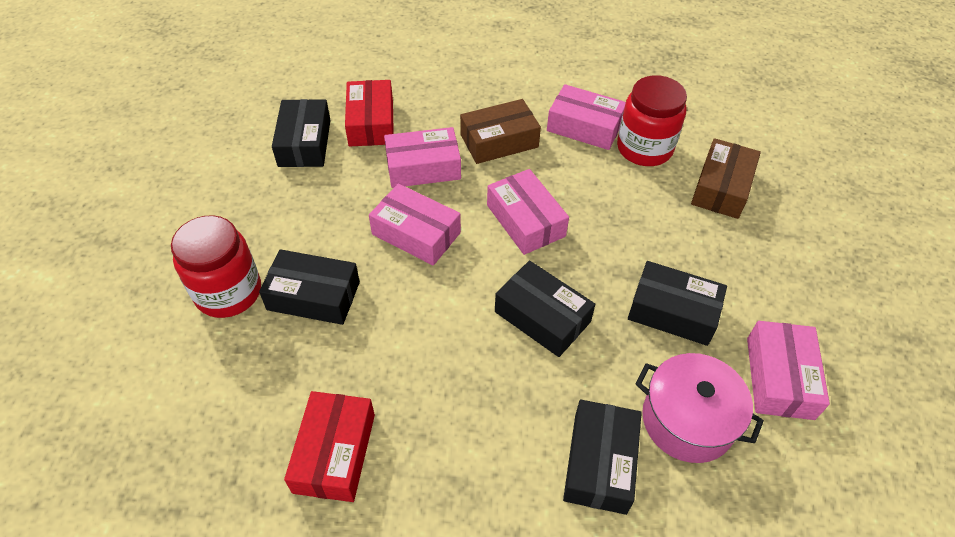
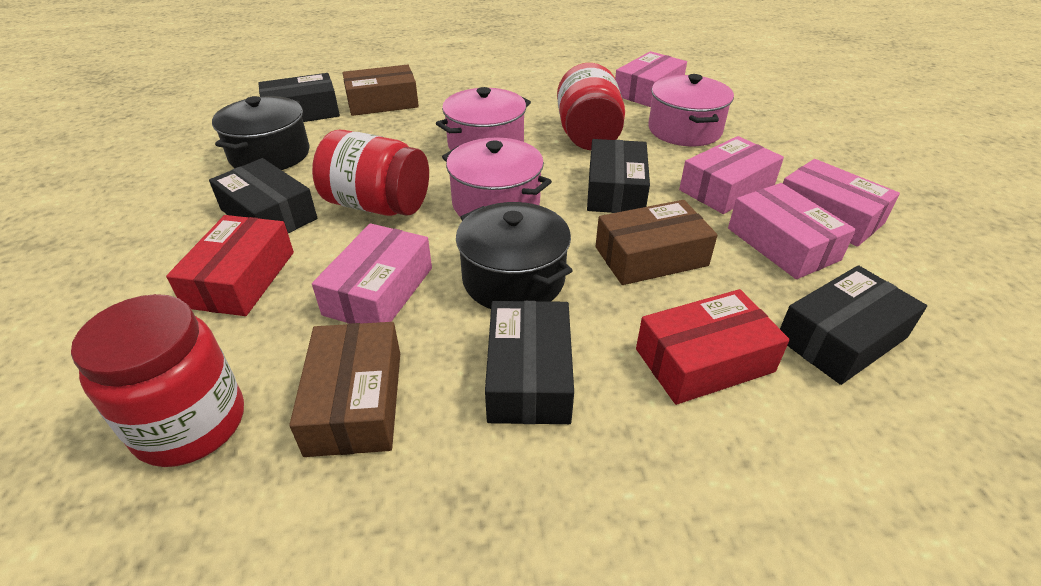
black pot: none = 0 -> [212,96,310,170] [456,202,573,309] = 2
brown box: [460,99,541,164] [691,138,761,219] = 2 -> [289,322,400,457] [342,65,419,116] [596,200,718,285] = 3
pink pot: [635,353,764,463] = 1 -> [436,87,531,150] [442,138,552,217] [648,74,734,146] = 3
red jar: [171,215,261,318] [617,75,687,166] = 2 -> [71,294,244,467] [312,130,429,216] [557,63,625,150] = 3

